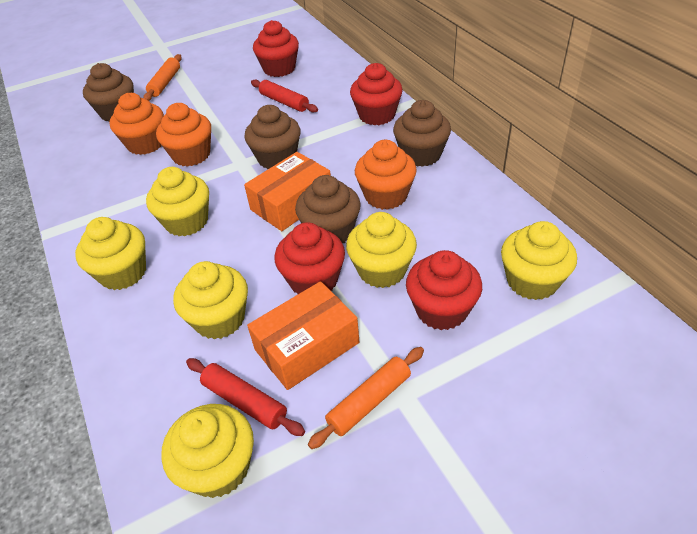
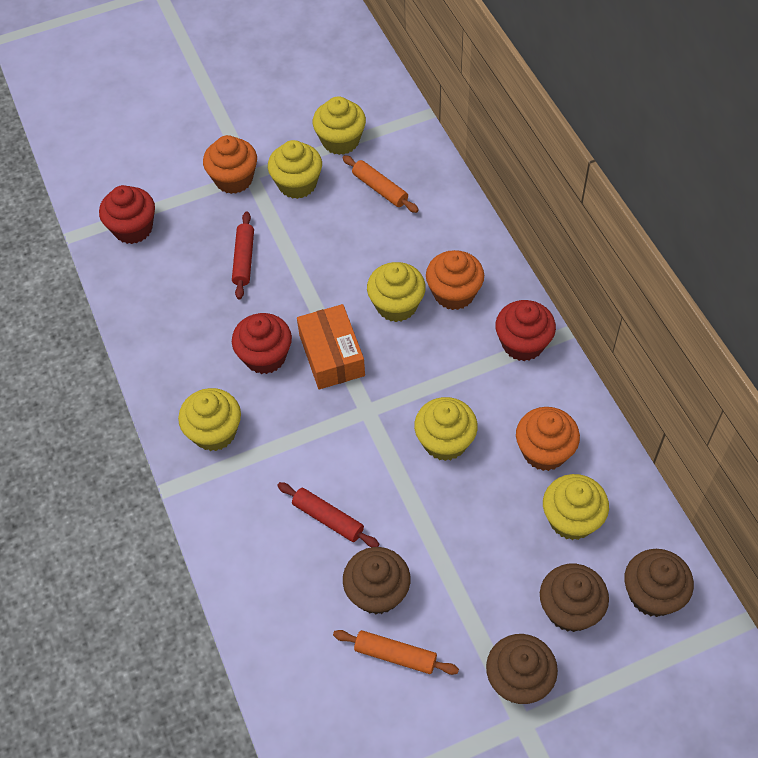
orange box: [244,152,331,231] [247,281,359,390] = 2 -> [297,304,365,389] = 1
red cupcake: [253,20,299,77] [274,222,345,294] [350,63,403,125] [406,250,482,330] = 4 -> [99,185,155,244] [232,313,292,374] [495,300,556,361] = 3

